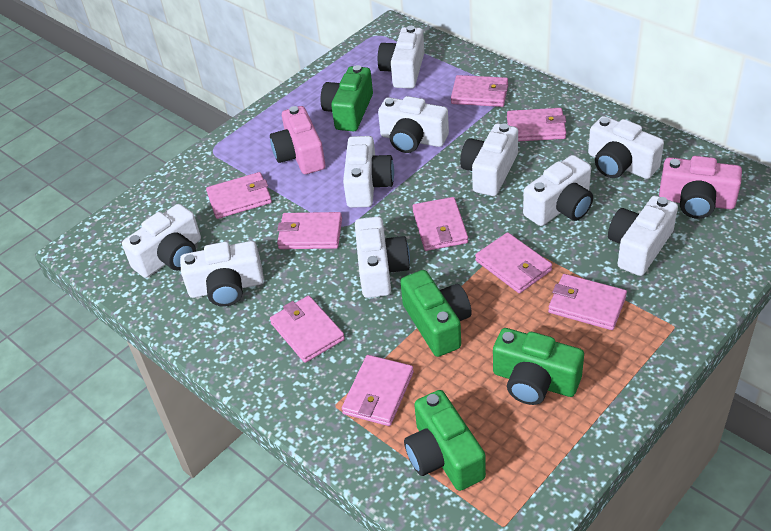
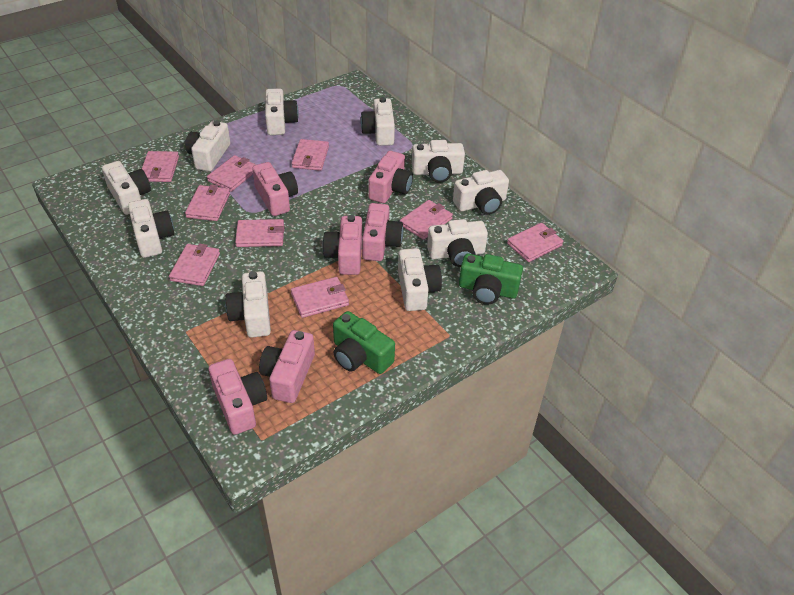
green camera: [320,65,373,131] [400,270,472,357] [404,390,486,491] [493,328,584,405] = 4 -> [333,311,395,374] [459,254,523,305] = 2
pink camera: [270,106,325,174] [659,156,742,219] = 2 -> [209,359,267,435] [252,162,298,216] [259,330,315,403] [323,215,362,275] [362,203,403,261] [368,151,413,203] = 6

